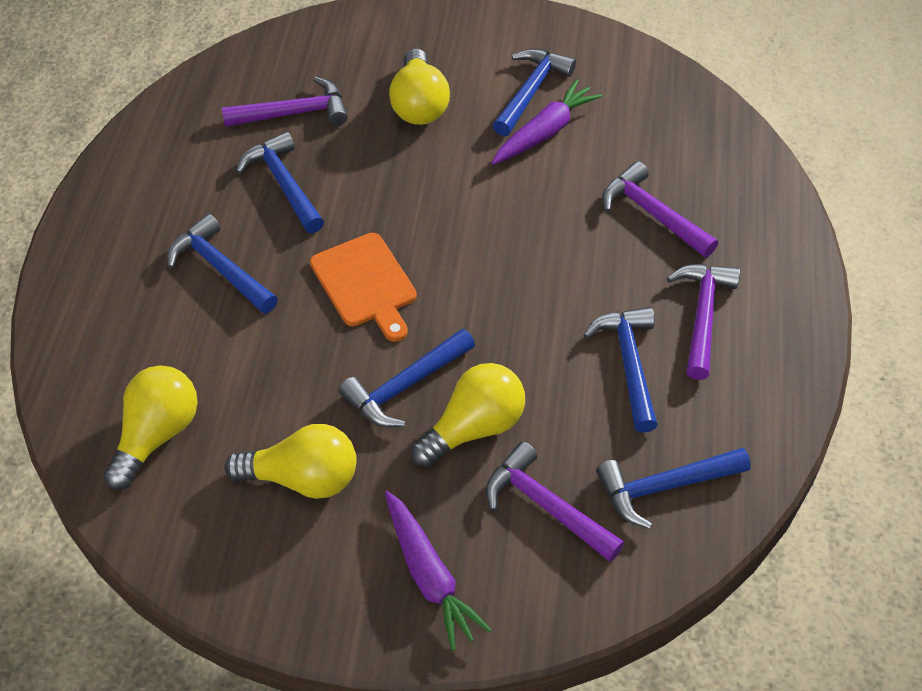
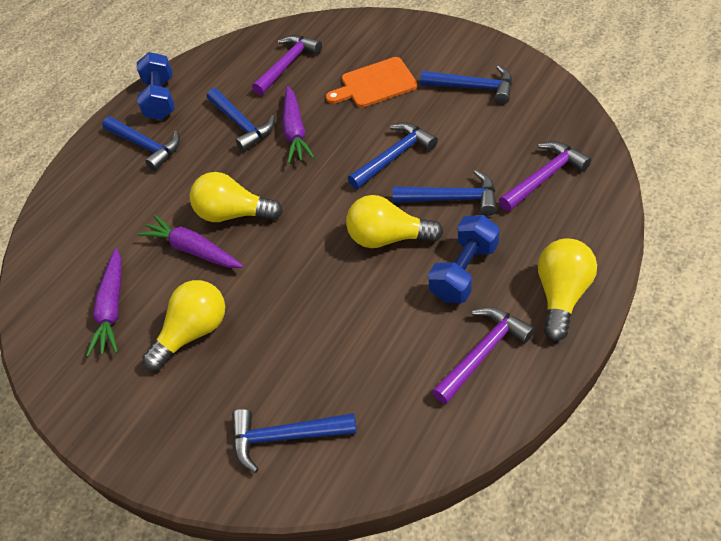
blue dumbbell: none = 0 -> [137,52,175,120] [428,215,500,303] = 2
purple carrot: [385,491,492,651] [492,79,602,165] = 2 -> [86,248,121,357] [137,215,243,268] [282,86,314,164] = 3
purple hammer: [222,76,348,127] [485,441,624,562] [602,161,718,257] [667,264,740,380] = 4 -> [252,35,322,95] [432,307,535,404] [499,141,591,211] = 3

